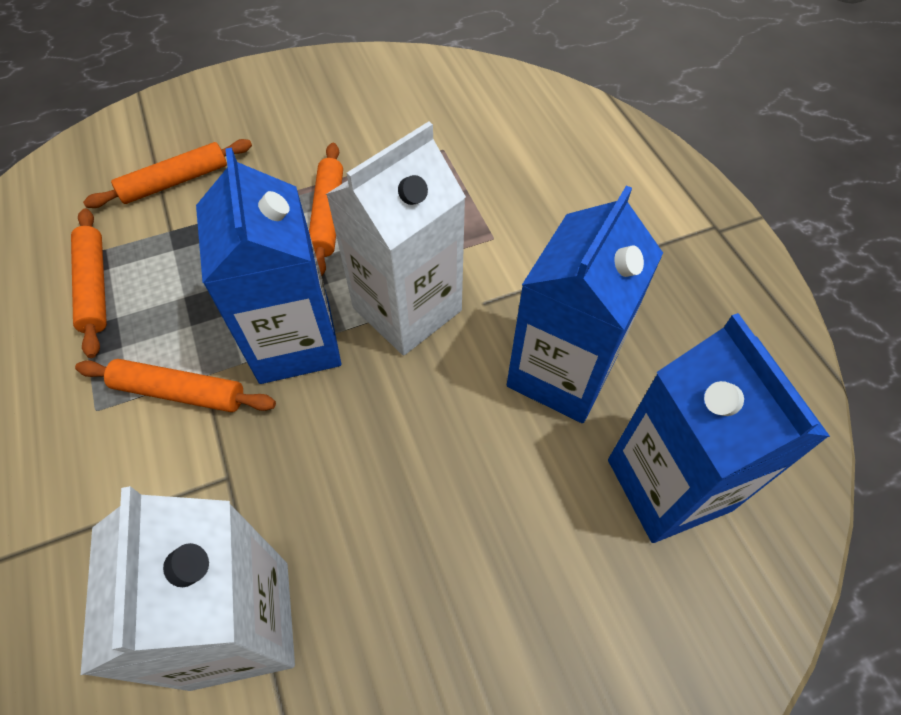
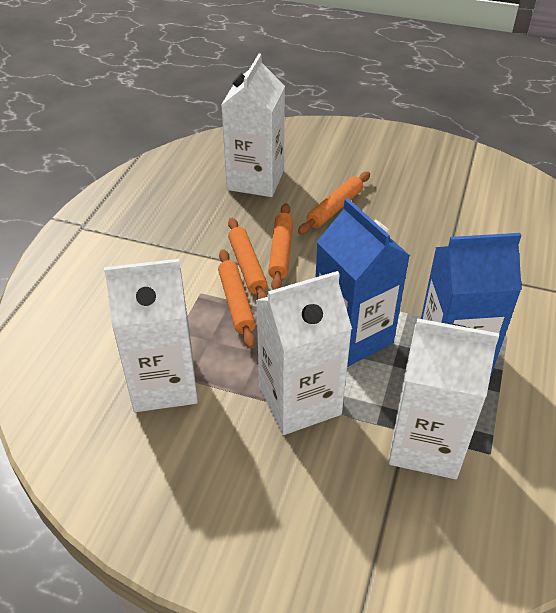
blue carton: [196,147,341,384] [507,186,663,423] [608,313,830,543] = 3 -> [316,198,410,367] [421,233,522,376] = 2
white carton: [81,486,295,691] [326,121,466,356] = 2 -> [104,259,198,412] [221,54,285,197] [256,271,352,435] [388,318,499,479] = 4

